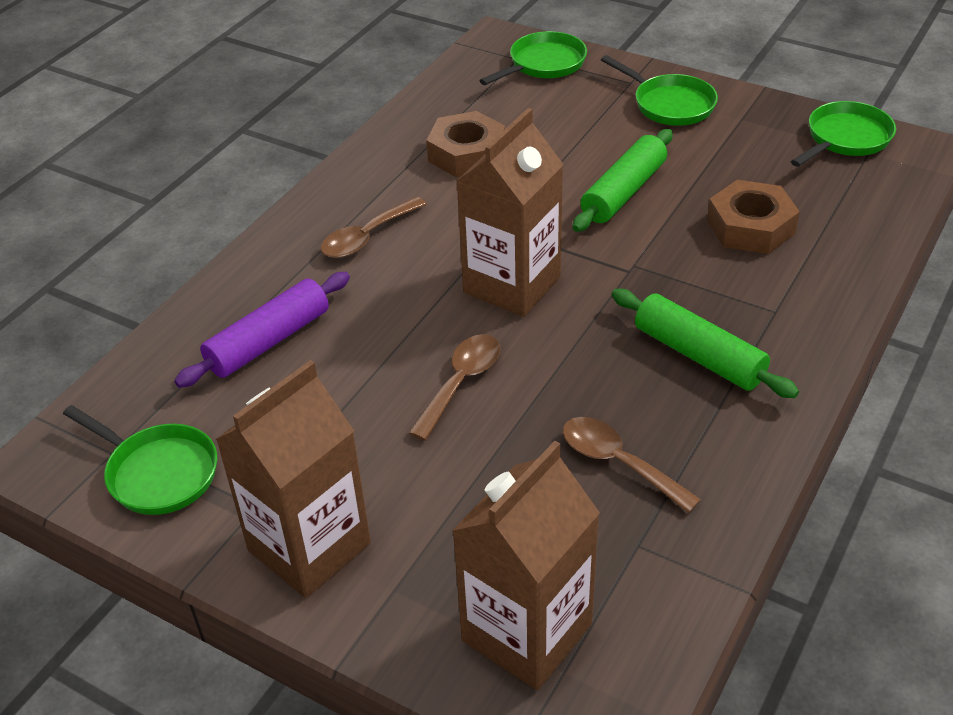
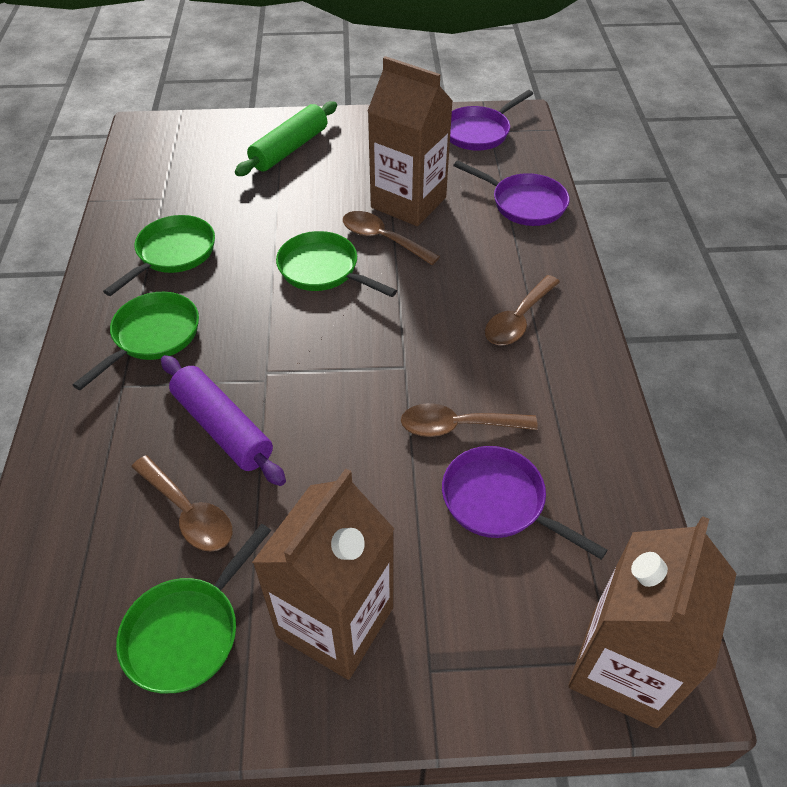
brown nut: [426,111,505,178] [707,180,800,254] = 2 -> none = 0
brown spoon: [321,197,427,258] [409,334,500,441] [563,417,701,513] = 3 -> [131,455,233,552] [343,211,440,265] [401,403,538,437] [485,275,560,345] = 4
green rolling pin: [572,129,673,232] [611,289,799,398] = 2 -> [235,101,337,176] = 1
purple pan: none = 0 -> [442,446,608,560] [450,90,533,151] [453,160,569,226] = 3

